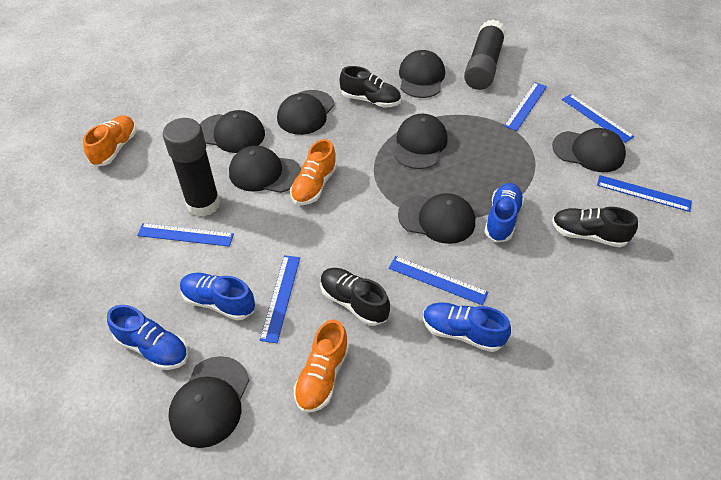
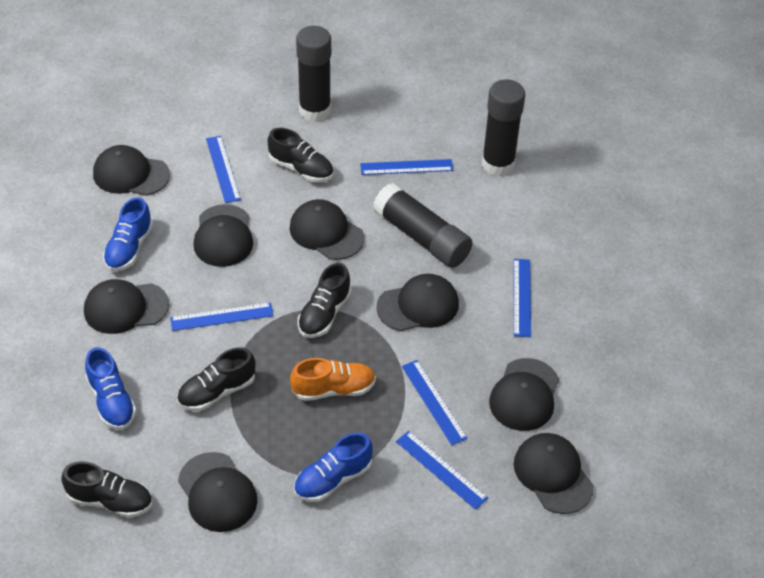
black glue stick: [163,118,220,217] [464,20,506,90] = 2 -> [296,26,331,122] [373,183,473,268] [482,79,525,176] = 3
black shoe: [320,268,390,326] [339,66,401,108] [552,207,638,247] = 3 -> [61,461,152,518] [177,347,256,411] [268,128,333,182] [298,263,351,338] = 4
blue shoe: [107,305,188,370] [180,273,255,321] [423,303,511,352] [484,183,524,242] = 4 -> [85,347,137,430] [103,197,153,271] [294,433,373,502] = 3
orange shoe: [83,115,137,167] [290,139,337,205] [293,319,349,413] = 3 -> [290,358,376,401] = 1

